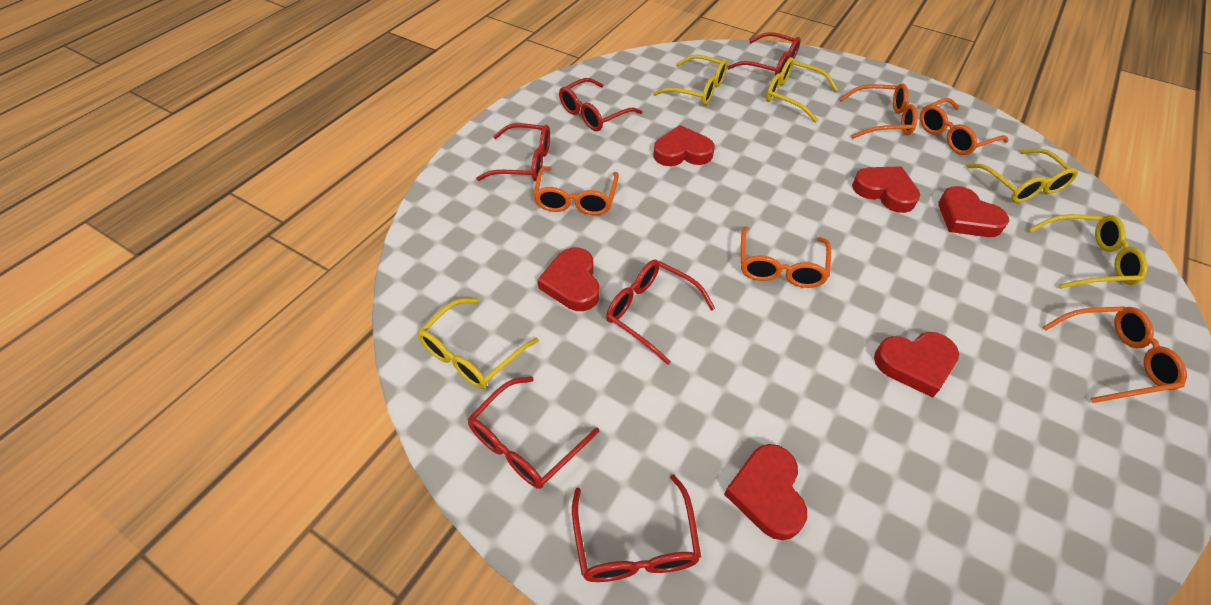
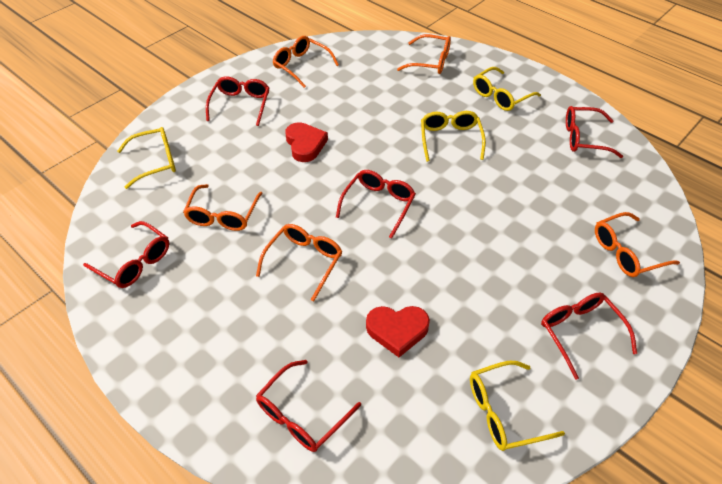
red heart: [537,248,600,311] [653,125,714,166] [724,444,807,540] [852,166,920,213] [874,332,959,398] [939,186,1009,237] = 6 -> [285,122,328,162] [366,306,430,357] = 2
yellow glasses: [417,298,539,389] [653,55,727,105] [766,57,838,123] [967,149,1078,203] [1028,214,1148,289] = 5 -> [117,127,176,189] [421,111,486,162] [470,361,565,451] [473,67,541,111] = 4

